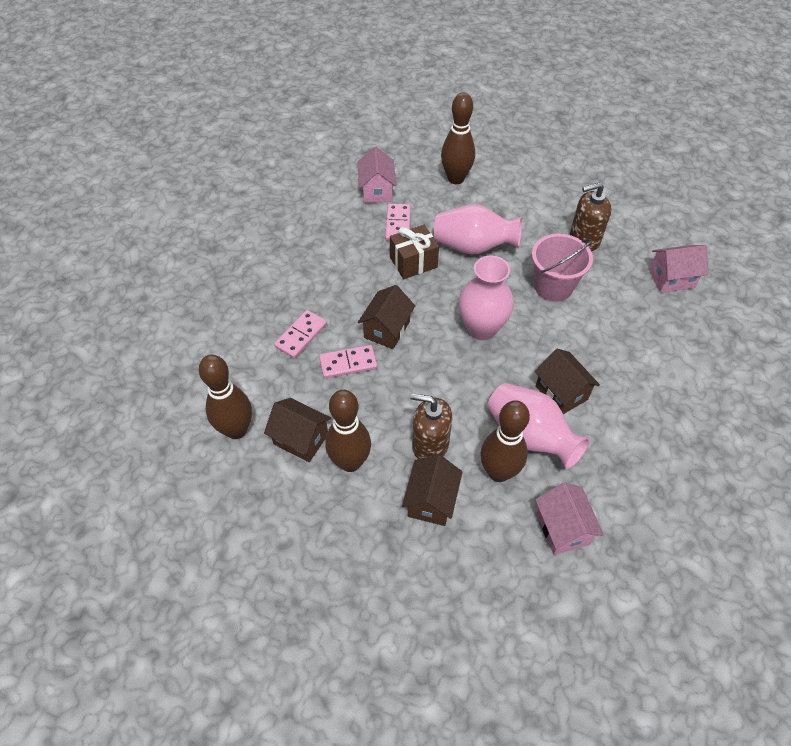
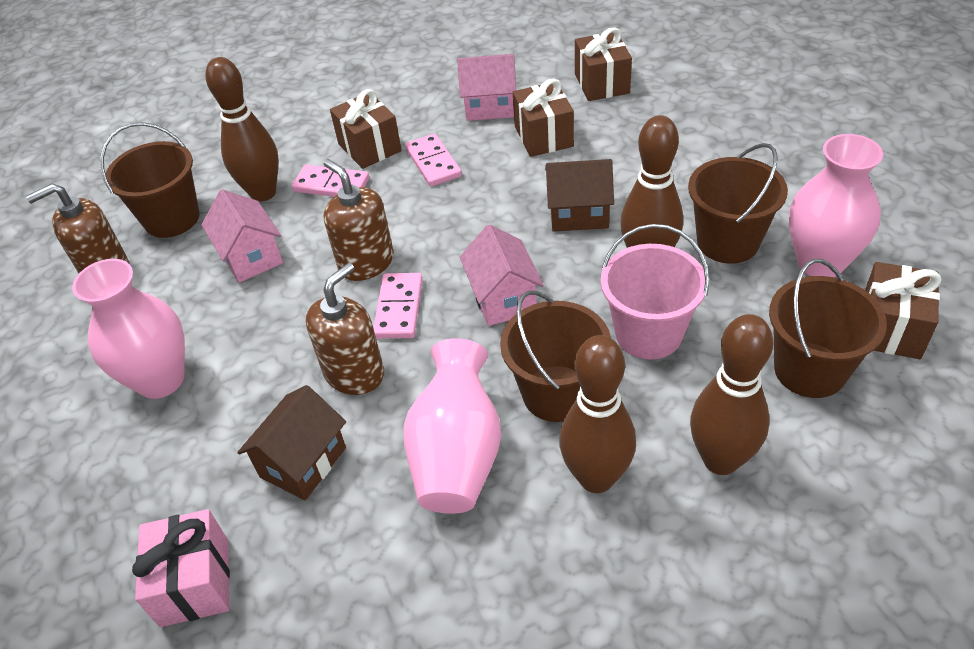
brown bucket: none = 0 -> [100,122,200,238] [500,290,611,422] [688,143,788,264] [769,259,887,398] = 4
brown gift: [390,225,439,279] = 1 -> [330,89,402,169] [513,78,574,157] [575,27,632,101] [865,262,941,359] = 4
brown house: [264,398,331,462] [358,285,415,349] [402,455,463,526] [535,349,600,414] = 4 -> [237,385,346,500] [545,159,614,232] = 2
brown soap dispenser: [410,393,452,459] [570,182,611,251] = 2 -> [26,184,129,274] [306,263,384,395] [324,159,394,281] = 3
pink gift: none = 0 -> [132,509,230,627] = 1

